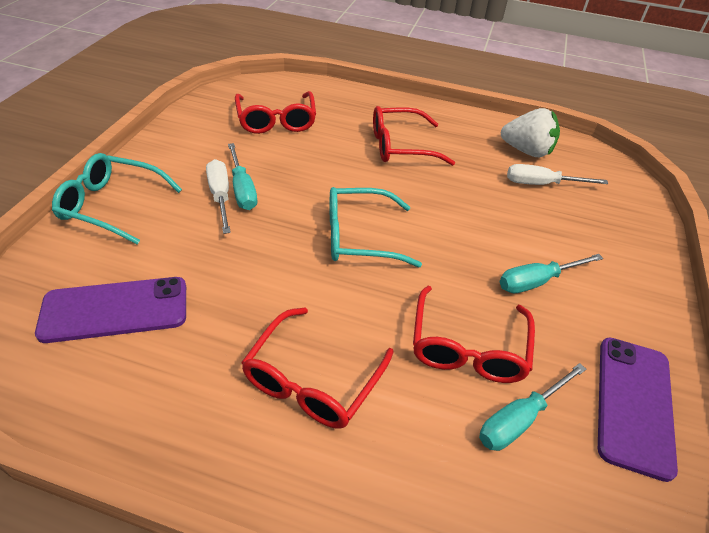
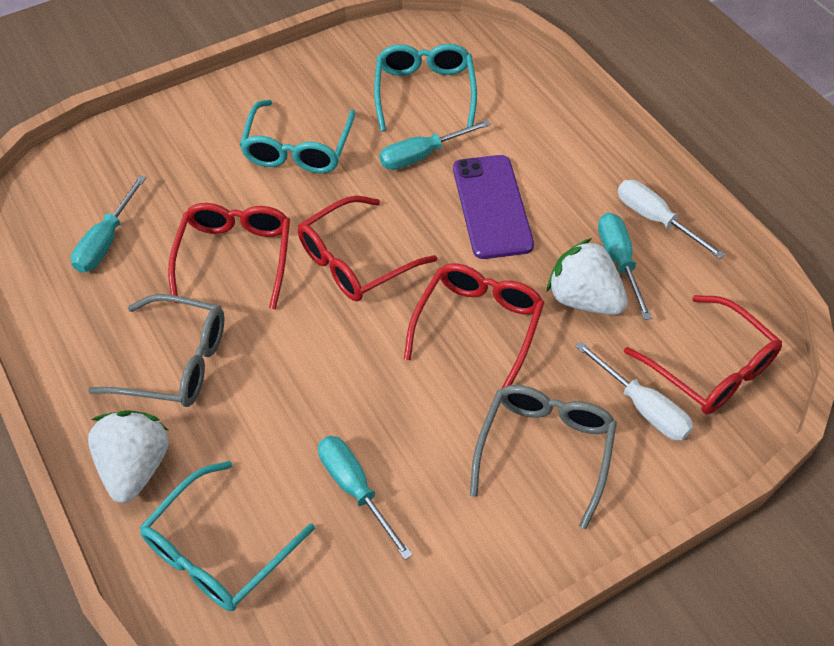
grey glasses: none = 0 -> [88,294,224,407] [470,385,617,529] = 2
purple phone: [35,277,186,343] [598,337,678,482] = 2 -> [453,155,534,259] = 1
turquoise glasses: [52,153,182,245] [330,187,422,268] = 2 -> [140,461,315,611] [240,100,355,173] [374,44,477,131] = 3
turquoise screwdriver: [228,143,257,210] [479,363,586,451] [499,254,603,293] = 3 -> [71,175,146,273] [318,436,413,560] [379,120,491,170] [598,212,652,320] = 4
white strawberry: [501,108,560,157] = 1 -> [88,410,169,503] [547,238,628,315] = 2

